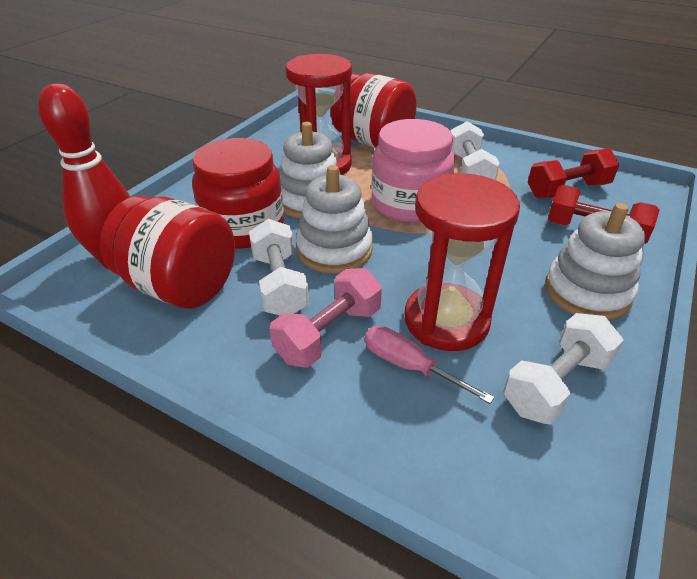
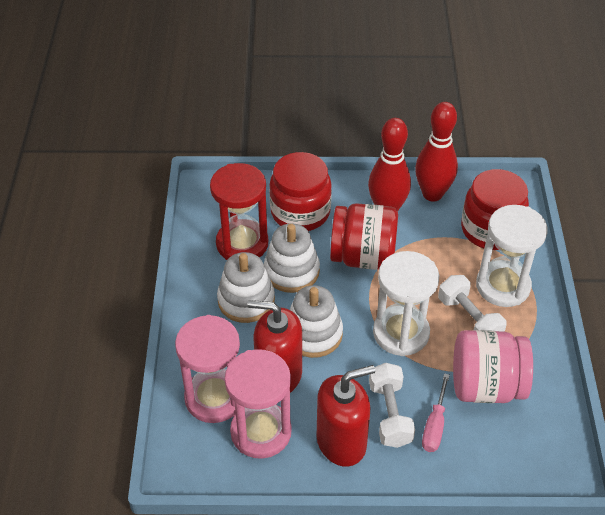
pink dumbbell: [270,268,382,368] = 1 -> none = 0
pink hourglass: none = 0 -> [175,315,240,423] [225,349,292,459] = 2
red bowling pin: [38,84,130,269] = 1 -> [368,118,411,211] [415,102,458,202] = 2
red dumbbell: [528,148,620,198] [548,185,660,244] = 2 -> none = 0
red hourglass: [286,54,352,175] [404,173,520,351] = 2 -> [210,163,268,260] = 1
red soap dispenser: none = 0 -> [247,300,302,393] [317,365,375,467] = 2
white dumbbell: [249,219,309,315] [450,121,500,180] [504,313,624,424] = 3 -> [369,363,415,448] [438,275,507,332] = 2
white hourglass: none = 0 -> [373,251,439,356] [476,205,548,307] = 2

